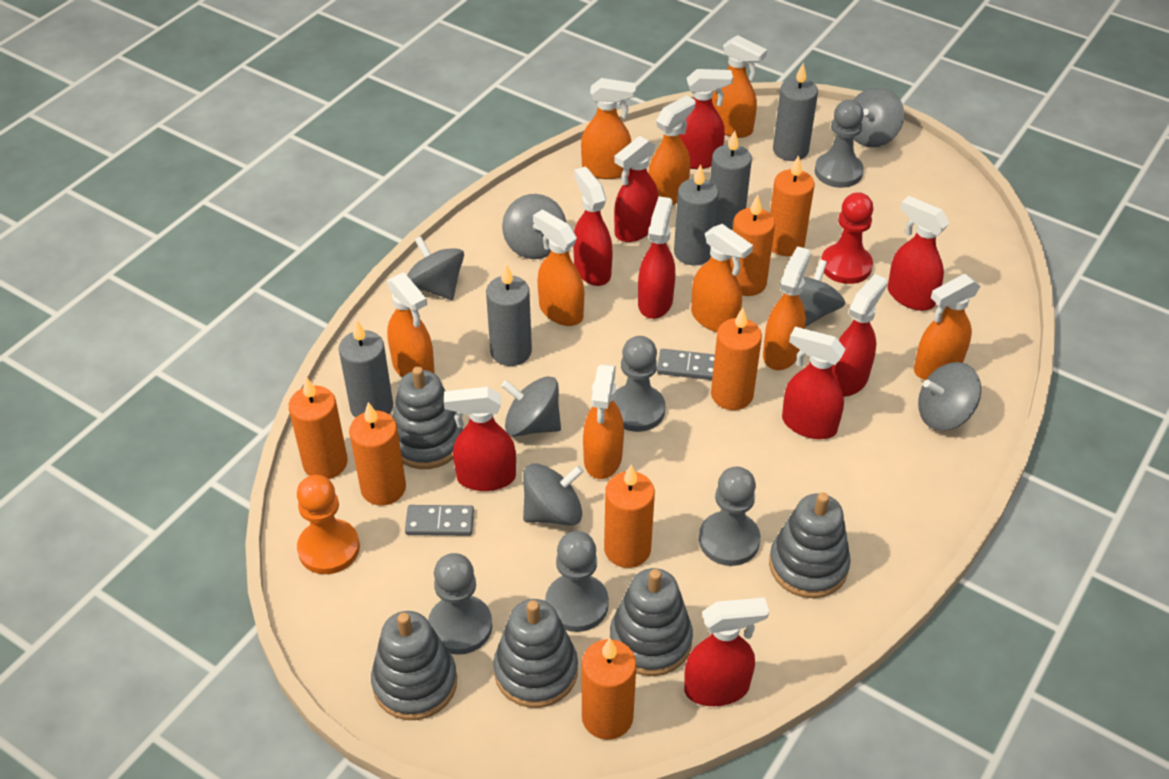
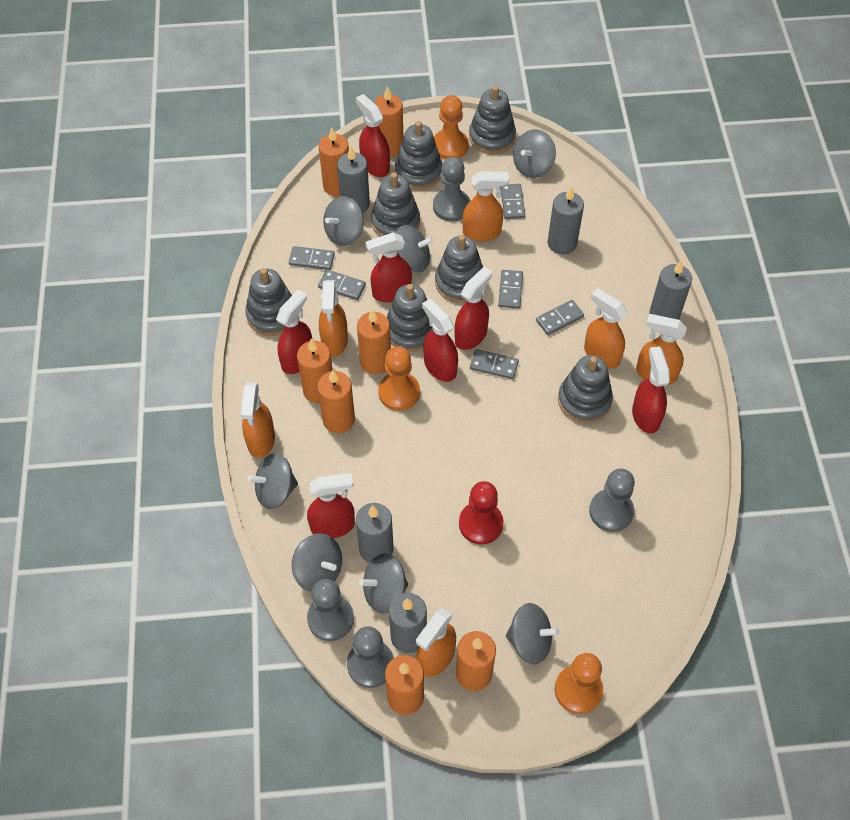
grey domino: [405,505,474,536] [657,349,715,380] = 2 -> [289,246,335,270] [318,270,366,300] [470,349,519,379] [498,270,523,309] [501,184,525,219] [536,300,584,335] = 6
grey pawn: [428,553,492,655] [545,531,609,632] [613,336,665,432] [699,467,760,566] [815,100,864,188] = 5 -> [307,579,354,641] [347,626,394,688] [433,157,470,222] [589,469,635,532] = 4
grey stacking toy: [371,611,457,720] [392,366,463,469] [493,599,578,708] [610,568,693,676] [769,493,851,598] = 5 -> [245,268,292,336] [371,172,420,237] [387,284,433,352] [395,121,442,190] [435,235,483,303] [469,85,516,154] [558,355,613,423] = 7
orange pawn: [297,475,360,574] = 1 -> [378,346,420,411] [434,95,469,159] [555,653,603,714] = 3
orange spray bottle: [387,272,434,377] [533,209,584,326] [581,78,636,179] [583,364,624,479] [648,95,696,205] [691,224,753,332] [712,35,767,138] [763,246,811,370] [914,274,980,380] = 9 -> [240,383,275,458] [319,280,348,356] [416,608,456,677] [462,171,509,241] [584,288,627,368] [636,314,687,385] = 6
red spray bottle: [444,387,516,491] [573,166,613,286] [614,136,658,242] [638,196,675,319] [679,69,733,169] [684,597,769,706] [782,327,846,439] [832,274,887,397] [887,196,949,311] = 9 -> [276,289,312,374] [307,473,355,538] [356,94,390,177] [366,233,412,302] [422,299,458,382] [454,266,492,350] [632,346,670,433] = 7

